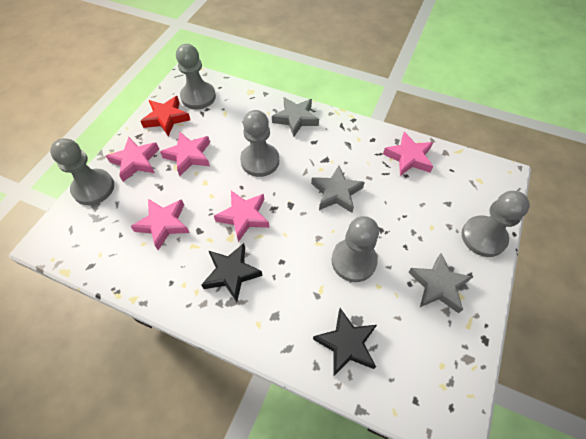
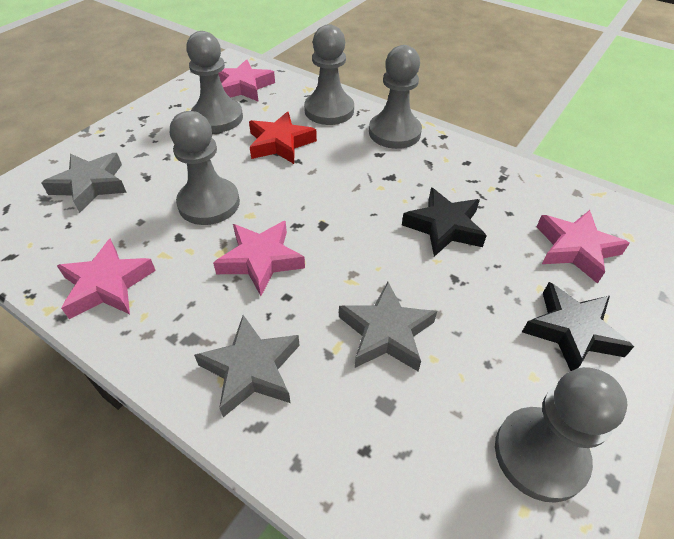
pink star: [106,137,159,182] [130,199,190,250] [160,131,210,176] [214,191,269,242] [383,132,434,176] = 5 -> [57,239,156,319] [213,221,305,296] [218,59,275,102] [536,210,630,284] = 4

